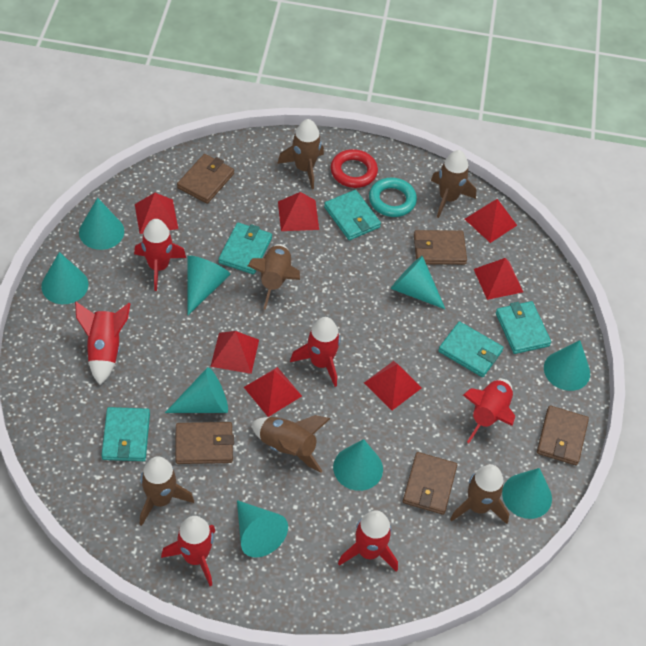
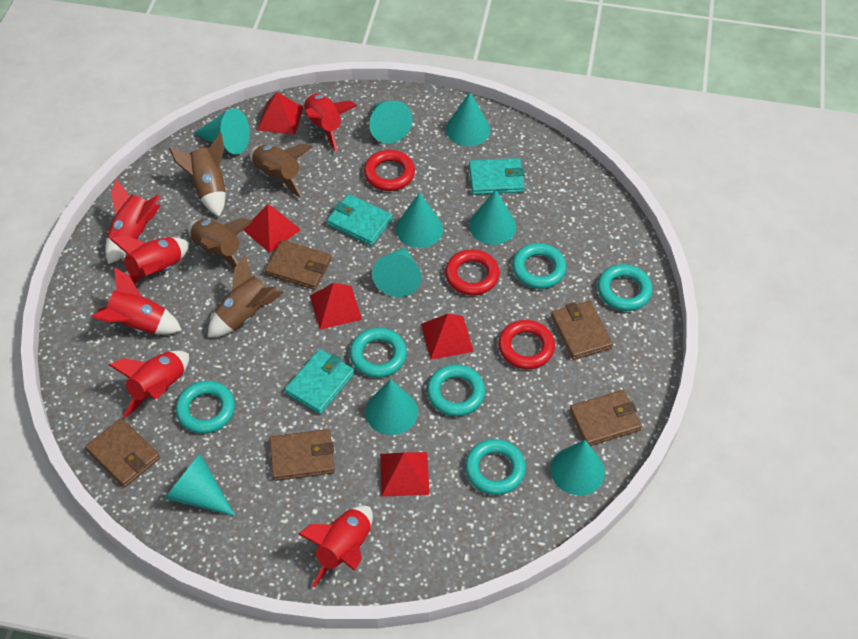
brown rocket: [139,456,194,526] [248,244,300,310] [251,415,330,472] [277,119,324,189] [431,150,476,218] [450,464,509,524] = 6 -> [169,133,226,217] [188,218,253,269] [208,255,284,337] [250,143,312,198] = 4
red pyramid: [135,193,178,234] [210,331,259,374] [244,367,302,417] [278,192,319,231] [364,361,422,410] [465,199,517,243] [474,258,523,300] = 7 -> [243,204,301,253] [257,92,304,135] [310,283,362,330] [380,452,429,497] [421,314,474,360] = 5
red ring: [331,149,378,188] = 1 -> [364,150,415,191] [445,249,500,295] [498,320,555,369] = 3
turquoise ring: [369,178,417,217] = 1 -> [176,381,235,434] [350,328,407,378] [427,364,485,416] [465,439,526,495] [512,243,566,289] [597,264,653,311] = 6
turquoise wallet: [102,407,150,461] [218,222,272,274] [324,190,381,240] [438,321,503,377] [496,301,551,354] = 5 -> [285,349,355,414] [327,194,393,246] [469,158,525,195] = 3

